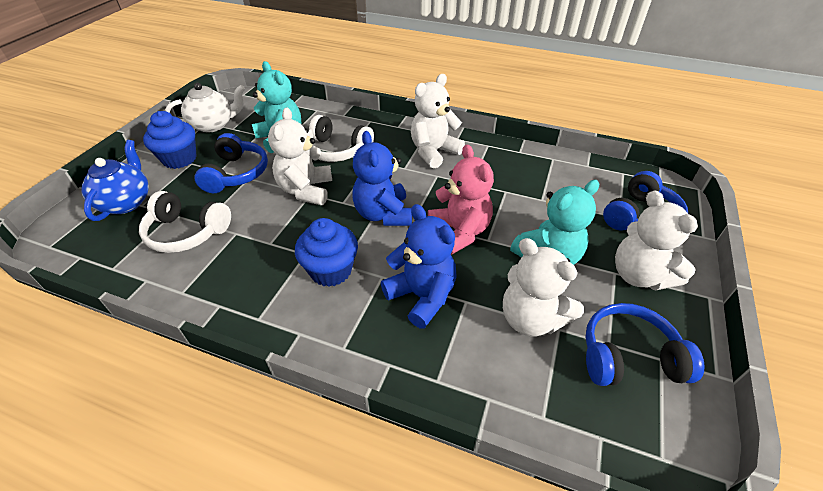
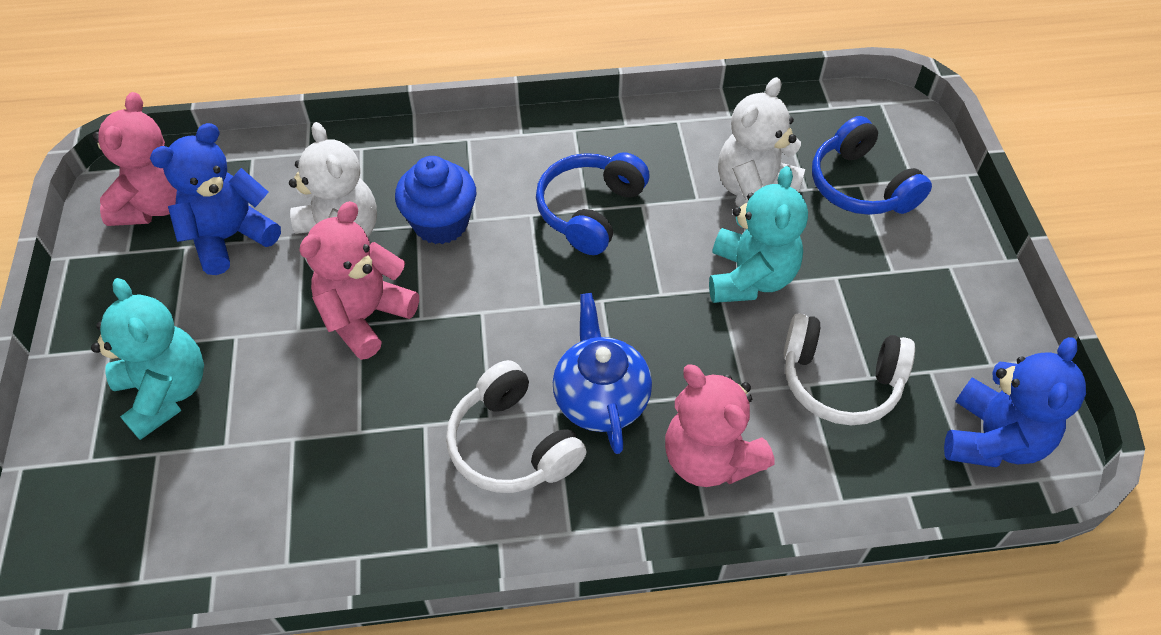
blue cupcake: [143,111,197,169] [295,218,358,287] = 2 -> [395,156,476,244] = 1
blue headphones: [195,133,268,193] [585,303,705,386] [603,171,688,230] = 3 -> [536,152,650,255] [812,116,932,215] = 2
pink teddy bear: [428,144,494,255] = 1 -> [93,92,177,226] [299,201,419,360] [665,365,774,487] = 3
white teapot: [165,83,245,133] = 1 -> none = 0
white teddy bear: [268,107,332,205] [411,74,465,168] [503,238,584,337] [615,190,698,291] = 4 -> [289,122,377,269] [718,77,805,208] = 2

